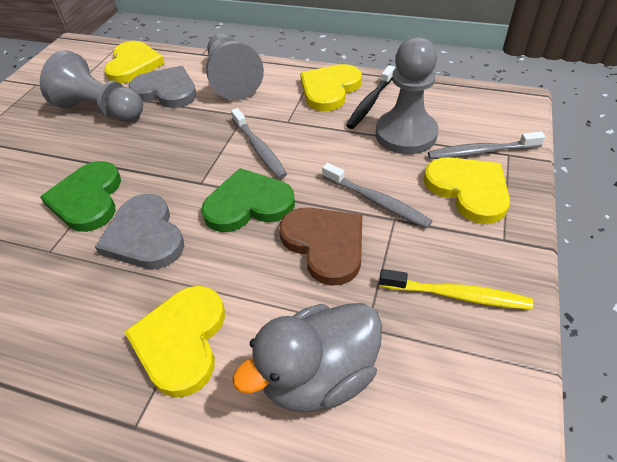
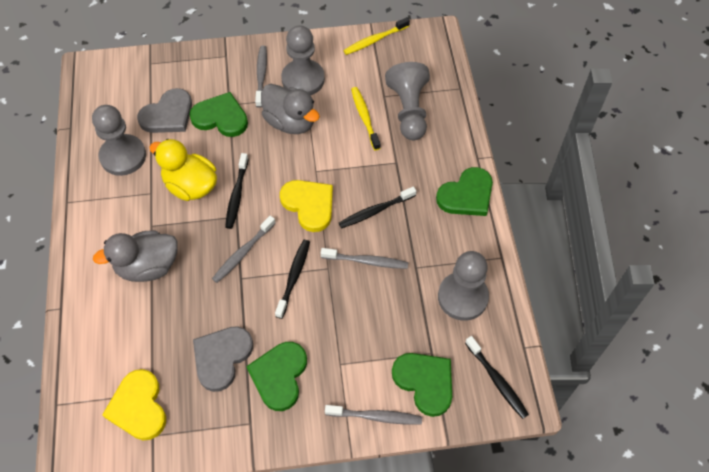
black toothbrush: [346,65,395,129] = 1 -> [225,153,249,229] [275,240,310,319] [339,186,416,229] [465,336,529,419] = 4
brown heart: [279,207,362,286] = 1 -> none = 0
green heart: [40,161,121,232] [201,168,295,232] = 2 -> [189,92,248,137] [246,342,307,411] [392,353,452,417] [436,167,493,216] = 4
grey duck: [232,303,382,413] = 1 -> [93,230,178,282] [261,84,320,134] = 2
grey pawn: [40,50,143,122] [206,33,264,100] [376,37,439,154] = 3 -> [92,105,146,176] [281,25,325,95] [385,62,430,140] [438,251,489,321] = 4
grey toothbrush: [231,108,287,179] [322,163,432,228] [428,131,545,159] = 3 -> [212,216,276,283] [255,46,267,108] [321,248,408,269] [325,405,422,425] = 4
yellow duck: none = 0 -> [149,139,217,201] = 1
yellow heart: [104,41,165,83] [125,286,225,398] [300,64,362,111] [424,157,510,224] = 4 -> [102,369,166,440] [280,180,333,232] = 2
yellow toothbrush: [379,269,533,310] = 1 -> [343,17,410,55] [351,87,381,150] = 2

